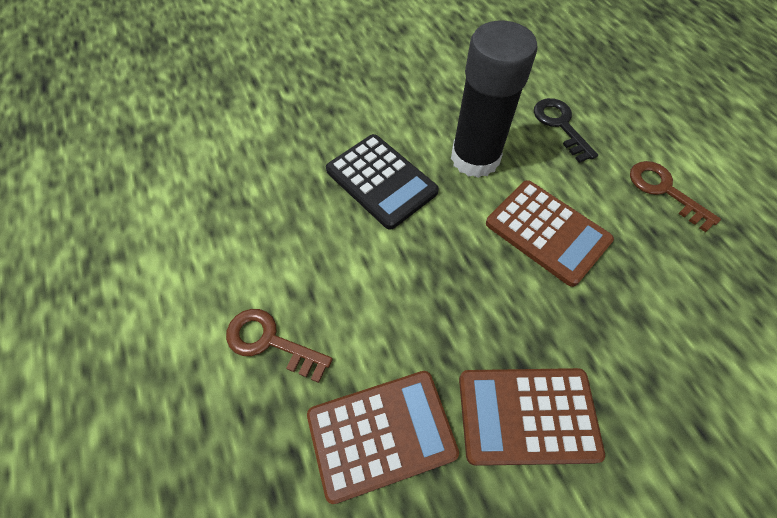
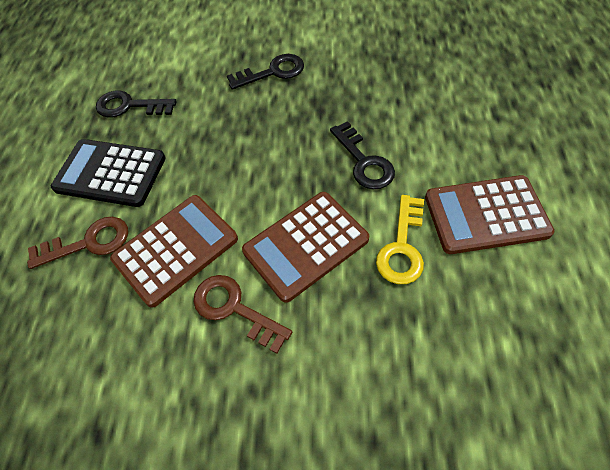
black glue stick: [451,21,538,178] = 1 -> none = 0
black key: [534,98,598,163] = 1 -> [96,90,177,118] [227,54,304,90] [330,121,395,189] = 3
yellow key: none = 0 -> [376,195,424,284] = 1

